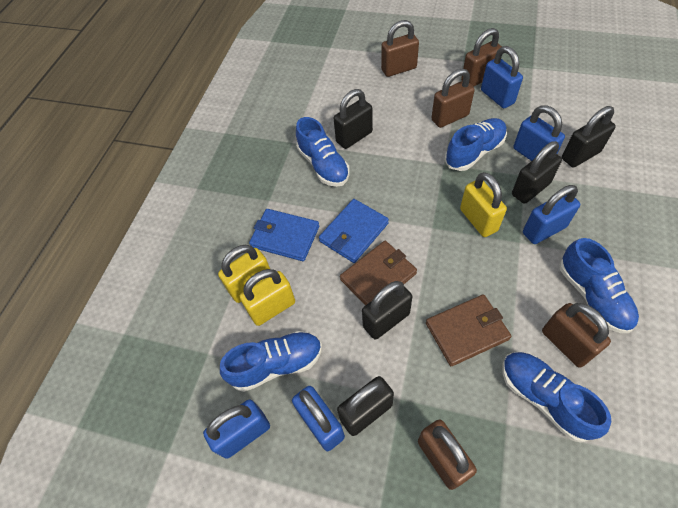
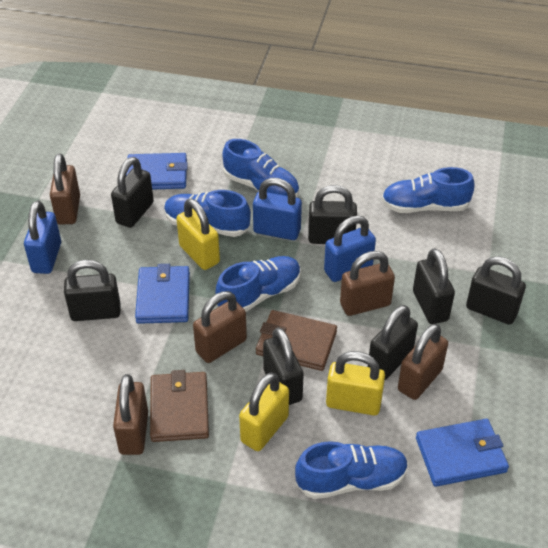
black padlock: [334,89,373,149] [337,376,394,436] [362,281,412,340] [512,141,562,204] [562,106,616,167] = 5 -> [64,260,120,321] [111,157,154,228] [263,327,304,405] [308,185,357,244] [368,305,418,380] [413,248,455,324] [466,256,526,325] = 7
blue padlock: [203,400,270,459] [292,386,345,451] [481,46,523,108] [514,105,565,161] [523,185,580,244] = 5 -> [24,200,61,274] [253,178,302,240] [324,215,376,282] = 3
blue wallet: [249,209,319,261] [319,199,389,263] = 2 -> [126,153,188,190] [135,264,190,324] [416,419,509,487] = 3

